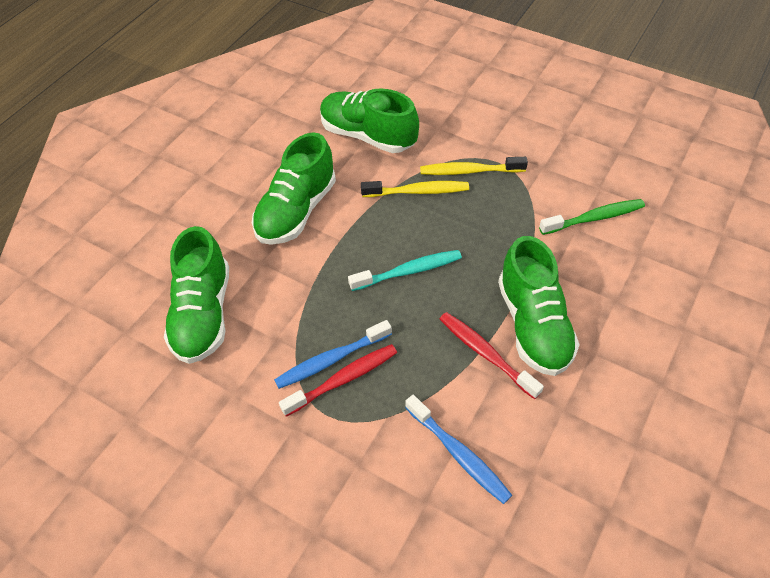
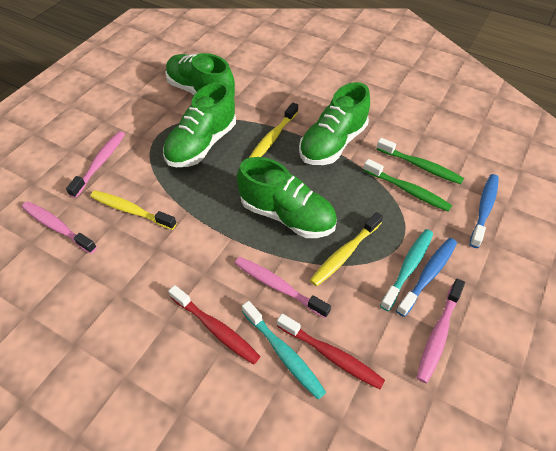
green toothbrush: [539,199,645,235] = 1 -> [363,159,452,212] [376,138,464,184] = 2
pink toothbrush: none = 0 -> [22,201,97,254] [66,131,125,198] [235,257,331,318] [417,279,465,383] = 4
turquoise toothbrush: [348,250,462,291] = 1 -> [242,301,326,400] [380,229,433,311] = 2
yellow toothbrush: [361,181,469,197] [420,157,528,175] = 2 -> [90,191,177,230] [249,102,298,158] [310,212,383,286] = 3

